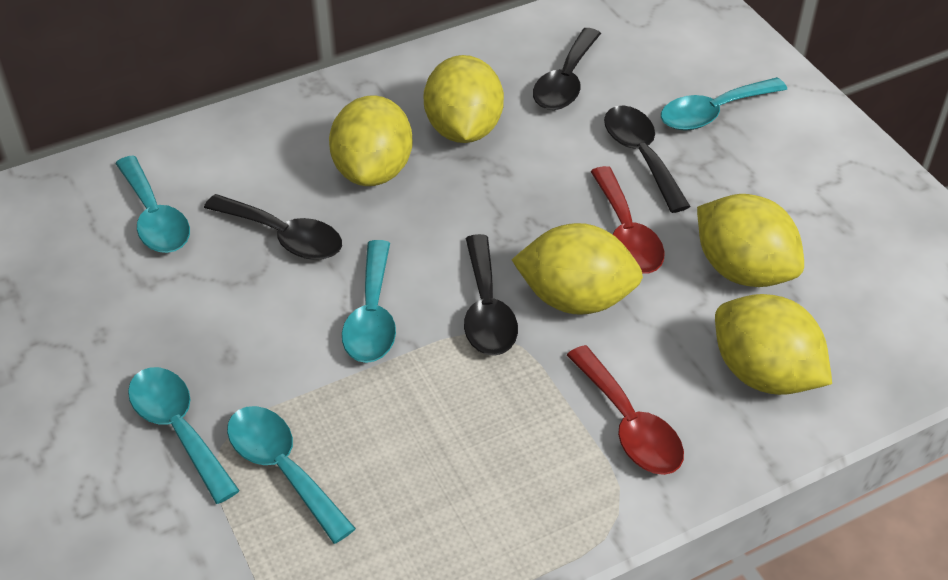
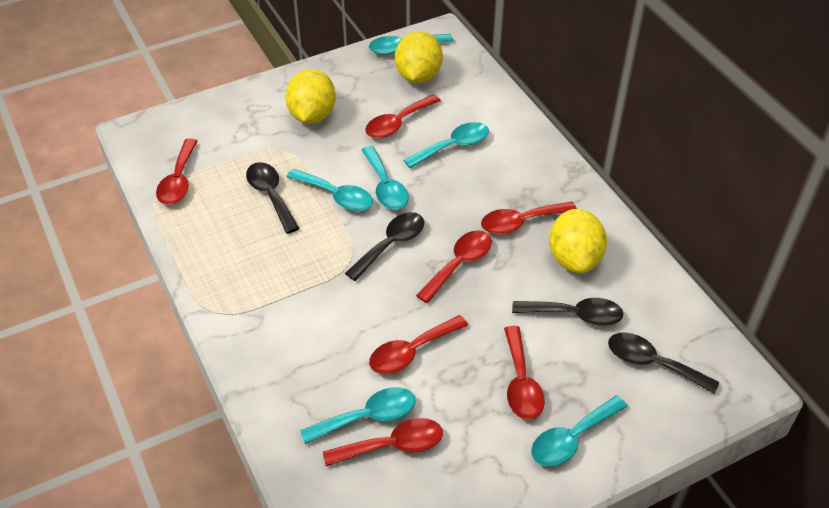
red spoon: [567,345,684,475] [590,166,665,274] = 2 -> [156,138,197,205] [323,418,443,466] [365,94,441,138] [369,315,468,374] [416,231,492,303] [481,202,577,234] [504,326,545,420] = 7
turquoise spoon: [115,155,190,253] [128,367,240,504] [227,406,356,544] [342,240,396,363] [661,77,787,131] = 5 -> [287,169,373,211] [300,387,415,444] [361,146,409,210] [369,34,453,55] [404,122,489,168] [531,395,628,466] = 6
yellow lemon: [329,95,413,186] [423,55,504,143] [512,223,643,315] [697,194,804,287] [715,294,832,395] = 5 -> [285,69,336,124] [395,31,443,83] [549,209,607,273] = 3

